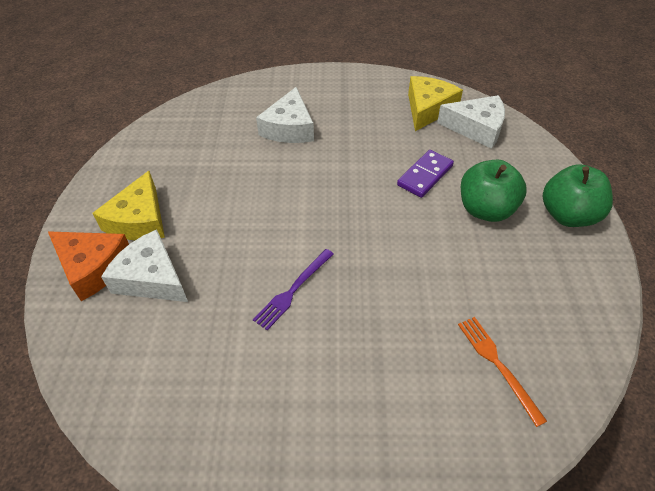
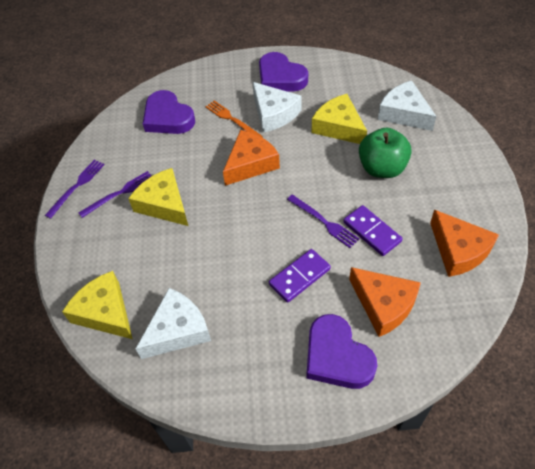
green apple: [461,160,527,222] [543,164,613,227] = 2 -> [359,128,412,178] = 1
orange cheese: [48,231,129,301] = 1 -> [223,130,280,186] [349,267,421,337] [430,210,499,277] = 3
purple domino: [397,150,454,198] = 1 -> [269,249,331,303] [343,205,403,256] = 2
purple fork: [253,249,334,330] = 1 -> [45,160,105,219] [79,171,152,218] [287,195,359,248] = 3
purple heart: none = 0 -> [143,90,195,134] [259,52,308,91] [306,314,377,389] = 3
yellow cheese: [92,171,165,240] [408,76,463,131] = 2 -> [62,271,133,339] [128,168,188,226] [312,94,367,144] = 3

